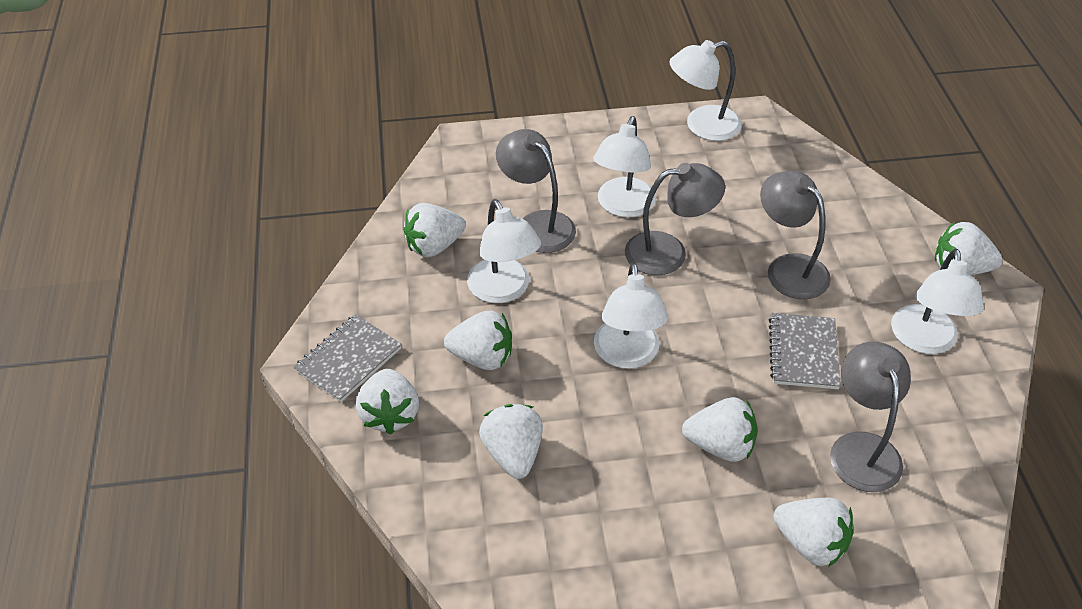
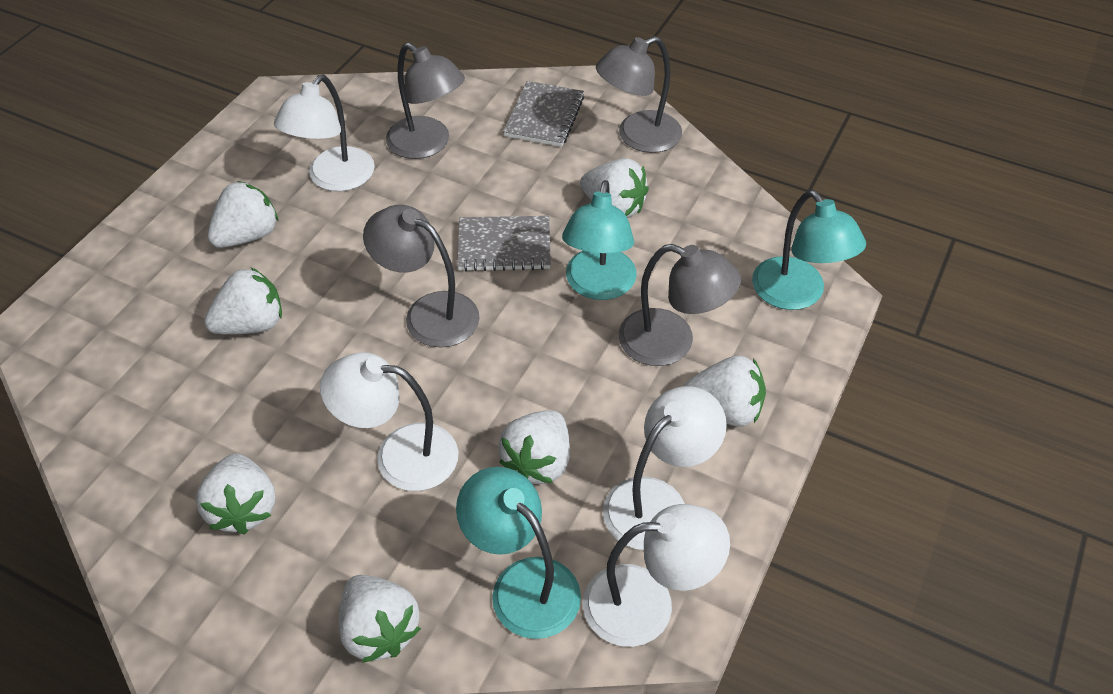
turquoise lamp: none = 0 -> [456,467,581,639] [562,180,636,300] [752,190,866,310] = 3
white lamp: [467,199,541,303] [593,116,656,218] [594,263,668,369] [669,40,742,141] [891,249,984,354] = 5 -> [274,75,375,191] [320,352,458,491] [583,504,730,647] [603,386,727,550] = 4

